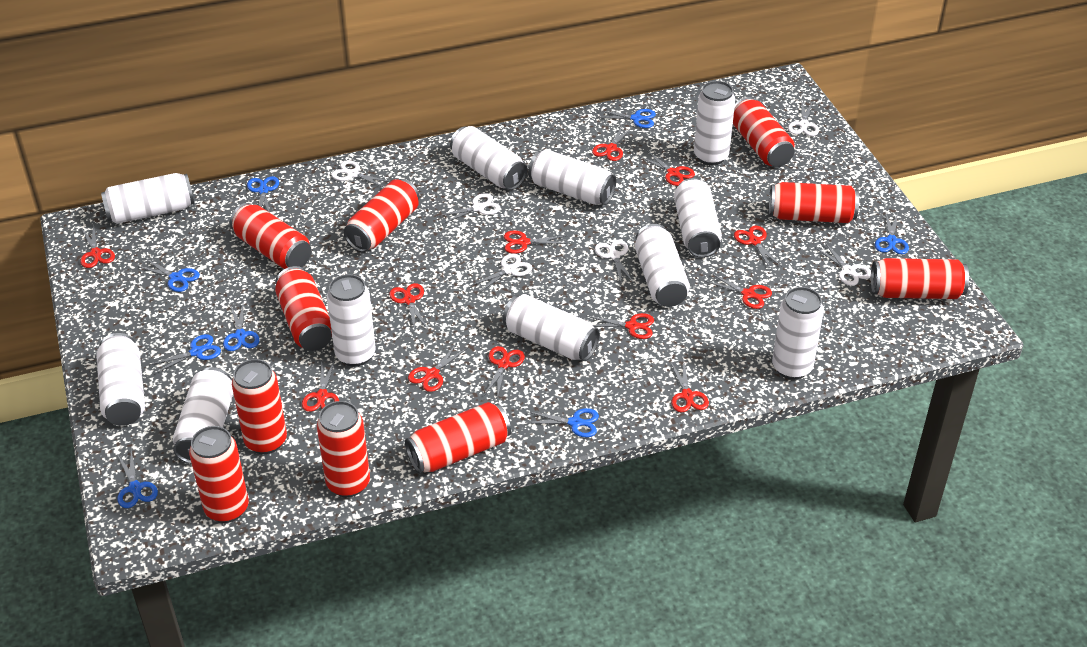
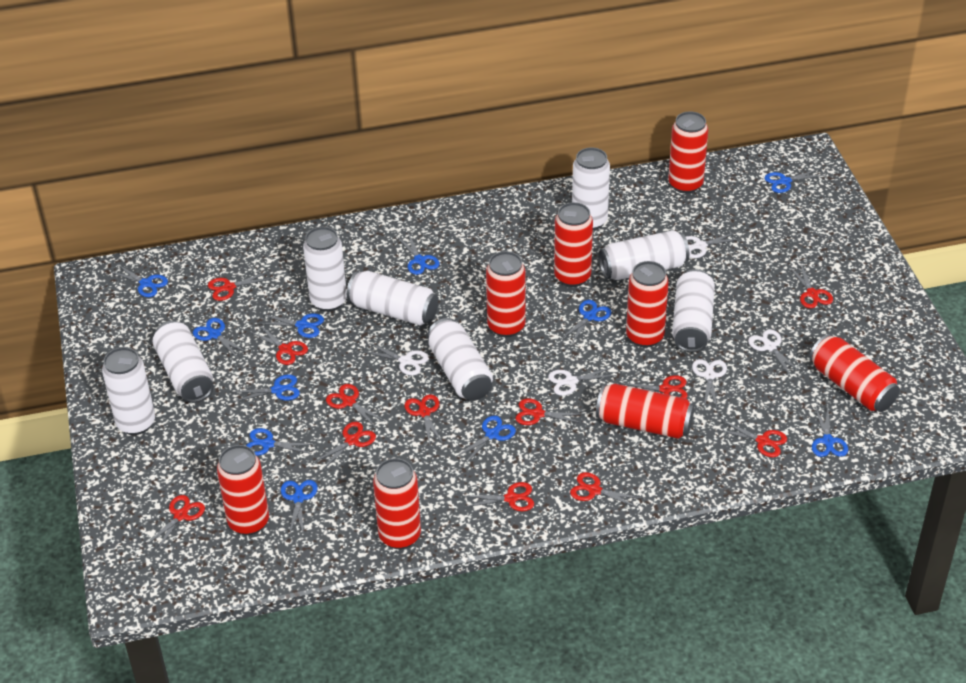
blue scissors: [117,450,158,508] [137,258,200,292] [149,334,221,374] [223,301,259,351] [247,176,279,212] [525,408,599,437] [596,109,656,128] [875,212,909,254] = 8 -> [110,264,168,297] [193,318,248,359] [234,374,300,402] [246,428,316,456] [258,313,324,338] [281,480,317,536] [398,233,440,275] [456,415,516,465] [561,300,611,345] [765,169,825,193] [812,407,848,457] = 11
red can: [189,426,249,523] [230,203,311,269] [232,359,287,454] [275,266,332,351] [317,401,370,497] [343,179,419,252] [405,402,511,473] [733,97,795,167] [769,182,859,223] [871,258,969,299] = 10 -> [217,445,269,535] [373,458,421,549] [486,251,526,337] [554,202,593,287] [596,384,694,439] [626,261,669,348] [668,111,708,194] [809,334,900,412] = 8
white can: [96,333,145,426] [101,173,194,224] [173,367,233,464] [327,274,376,367] [450,126,527,190] [503,294,600,361] [528,149,616,205] [635,224,690,307] [674,178,722,258] [694,81,735,165] [772,287,824,380] = 11 -> [102,347,155,435] [152,321,214,403] [303,226,347,312] [347,271,438,325] [427,318,493,401] [572,147,610,230] [599,230,689,280] [672,269,715,352] = 8
white scissors: [332,160,390,188] [438,193,500,224] [470,254,532,293] [595,240,634,285] [788,100,819,136] [815,243,871,286] = 6 -> [365,343,429,376] [548,367,617,396] [686,232,741,258] [692,359,727,407] [748,329,802,377] = 5

